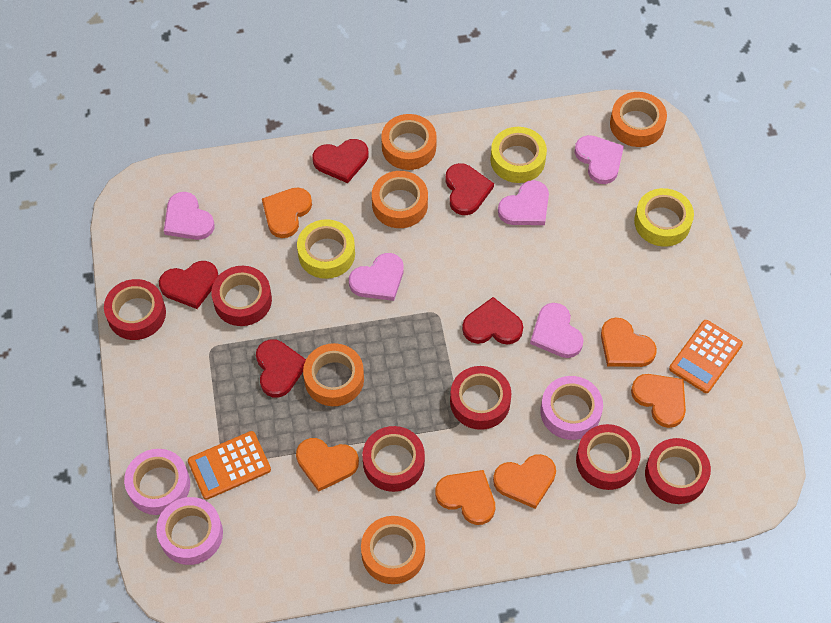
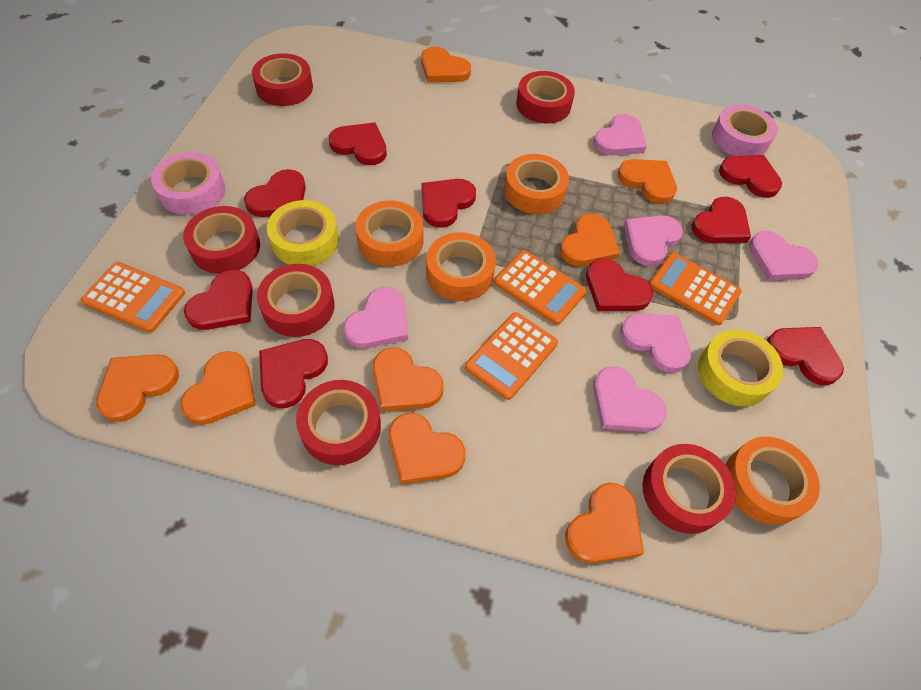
orange calculator: [188,431,271,500] [669,320,743,393] = 2 -> [81,262,185,333] [465,312,558,400] [494,250,587,325] [649,252,742,325] = 4
orange heart: [262,188,312,238] [296,438,359,492] [435,470,496,525] [493,454,556,509] [601,318,657,367] [631,374,686,428] = 6 -> [96,354,179,422] [181,351,256,425] [372,348,444,411] [389,413,466,484] [421,46,471,82] [560,214,620,266] [565,482,644,563] [618,159,677,204] = 8
orange tape: [303,343,364,406] [361,516,425,584] [372,171,428,228] [381,114,437,170] [610,92,667,147] = 5 -> [355,201,423,267] [426,232,496,301] [504,154,569,214] [726,437,820,525] = 4
pink heart: [164,192,214,240] [349,253,404,301] [498,180,549,225] [530,303,584,358] [574,135,624,184] = 5 -> [343,287,408,349] [593,366,667,432] [594,114,646,155] [620,313,691,373] [624,215,683,266] [749,231,819,280] = 6
pink tape: [124,449,190,515] [156,497,223,565] [540,376,603,440] = 3 -> [151,152,225,215] [712,105,778,156] = 2
red heart: [159,261,218,309] [256,339,306,397] [313,139,369,183] [445,163,494,215] [462,297,523,345] = 5 -> [184,270,253,330] [244,169,306,217] [259,339,328,408] [329,123,387,165] [422,179,476,228] [586,258,653,311] [692,197,751,243] [719,155,782,198] [767,327,844,385] = 9
yellow tape: [297,219,355,279] [490,127,547,183] [634,188,694,246] = 3 -> [267,200,339,266] [698,330,783,406] = 2

